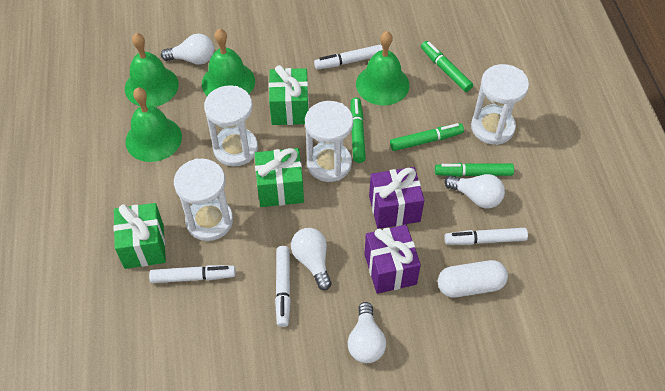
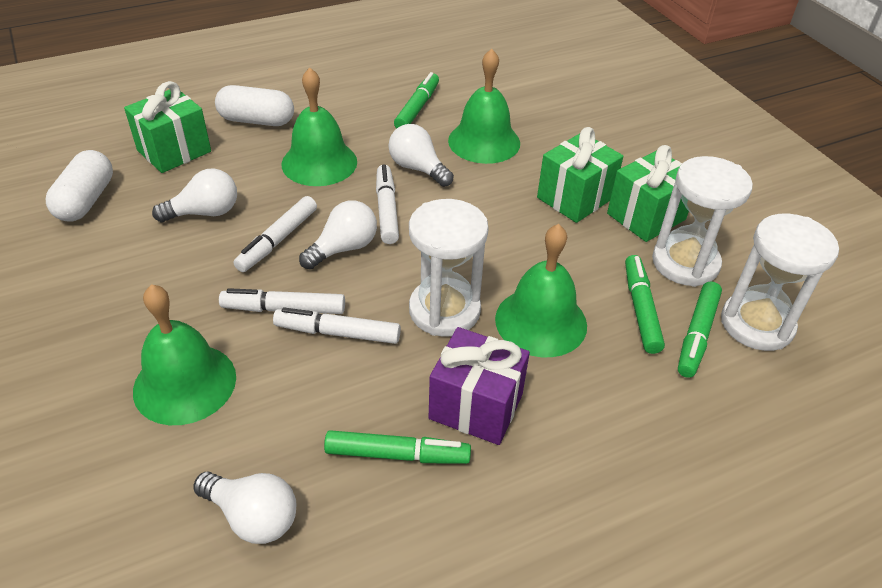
purple gift: [364,225,421,294] [369,167,424,229] = 2 -> [429,327,530,445] = 1
white capsule: [438,260,508,297] = 1 -> [46,150,113,222] [215,85,294,126] = 2
white hourglass: [174,159,233,241] [204,86,258,166] [305,101,353,182] [471,64,529,145] = 4 -> [409,199,489,337] [652,156,753,287] [721,214,839,351] = 3

